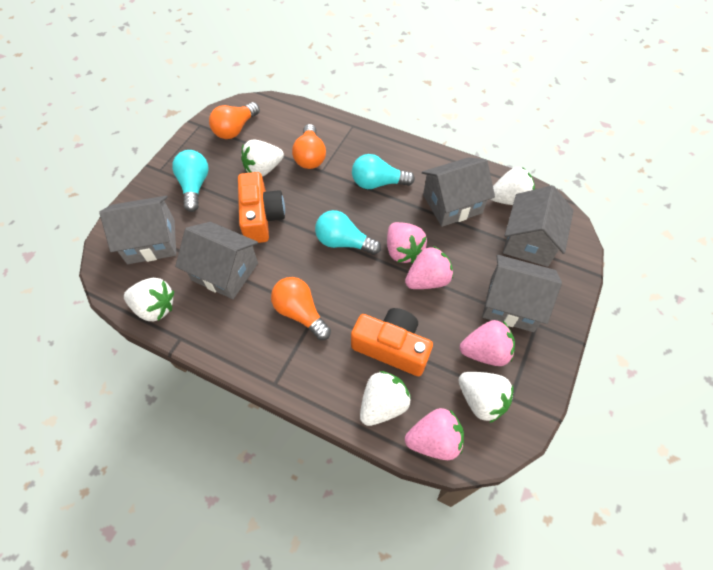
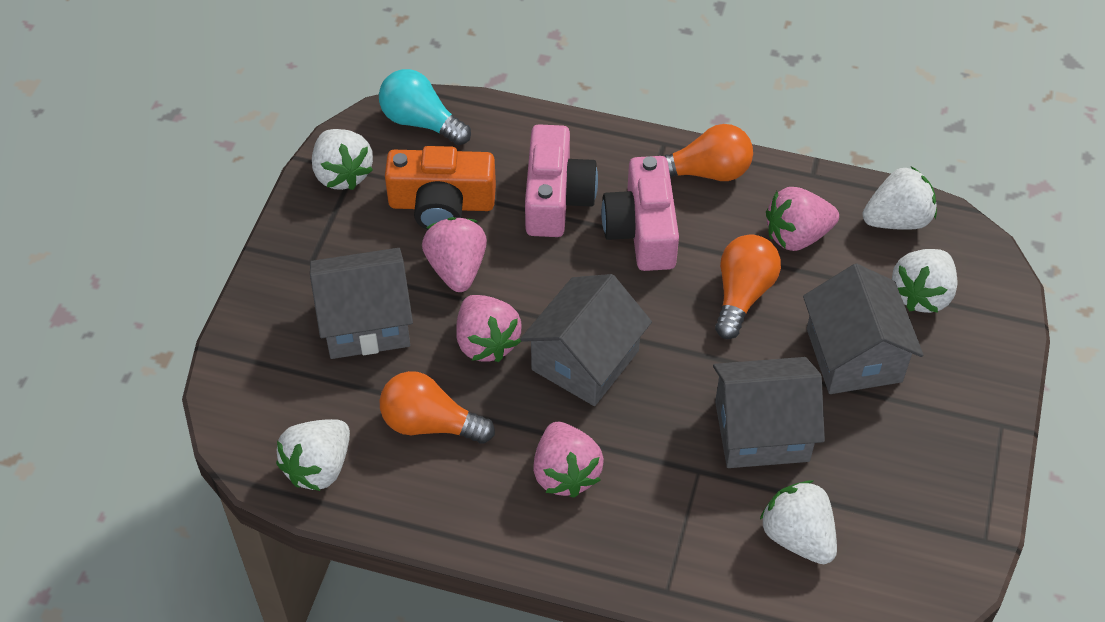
grey house: [99,196,176,264] [175,222,258,299] [422,157,495,227] [482,255,562,332] [503,185,574,267] = 5 -> [310,248,413,359] [520,274,652,406] [713,357,825,468] [803,264,924,394] = 4
orange camera: [238,172,285,243] [351,308,433,376] = 2 -> [385,146,496,230] = 1
pink camera: none = 0 -> [525,124,598,237] [601,156,679,271] = 2
turquoise light bulb: [172,150,209,212] [315,210,381,255] [352,154,415,189] = 3 -> [379,69,471,145] = 1

